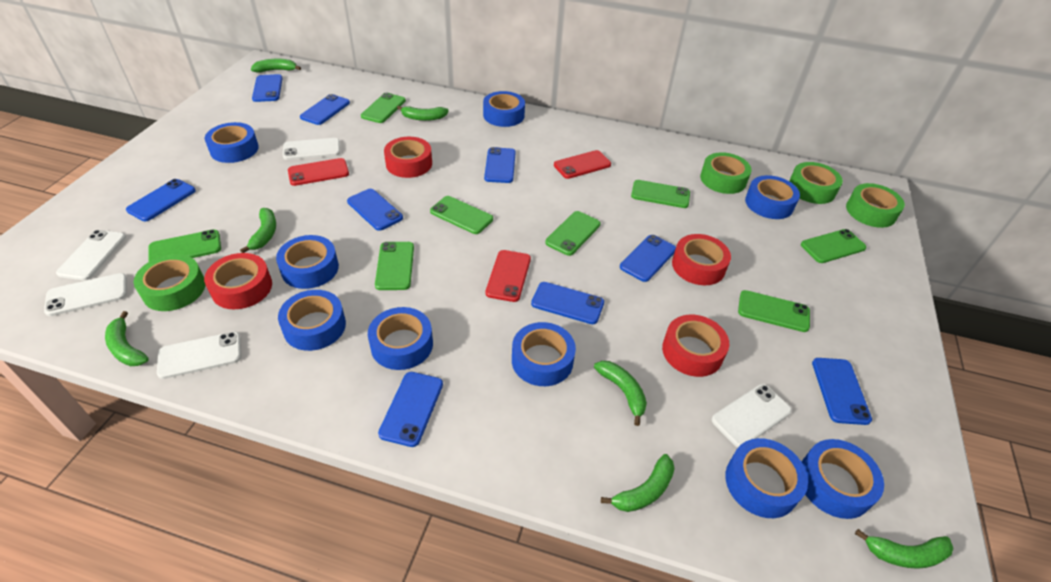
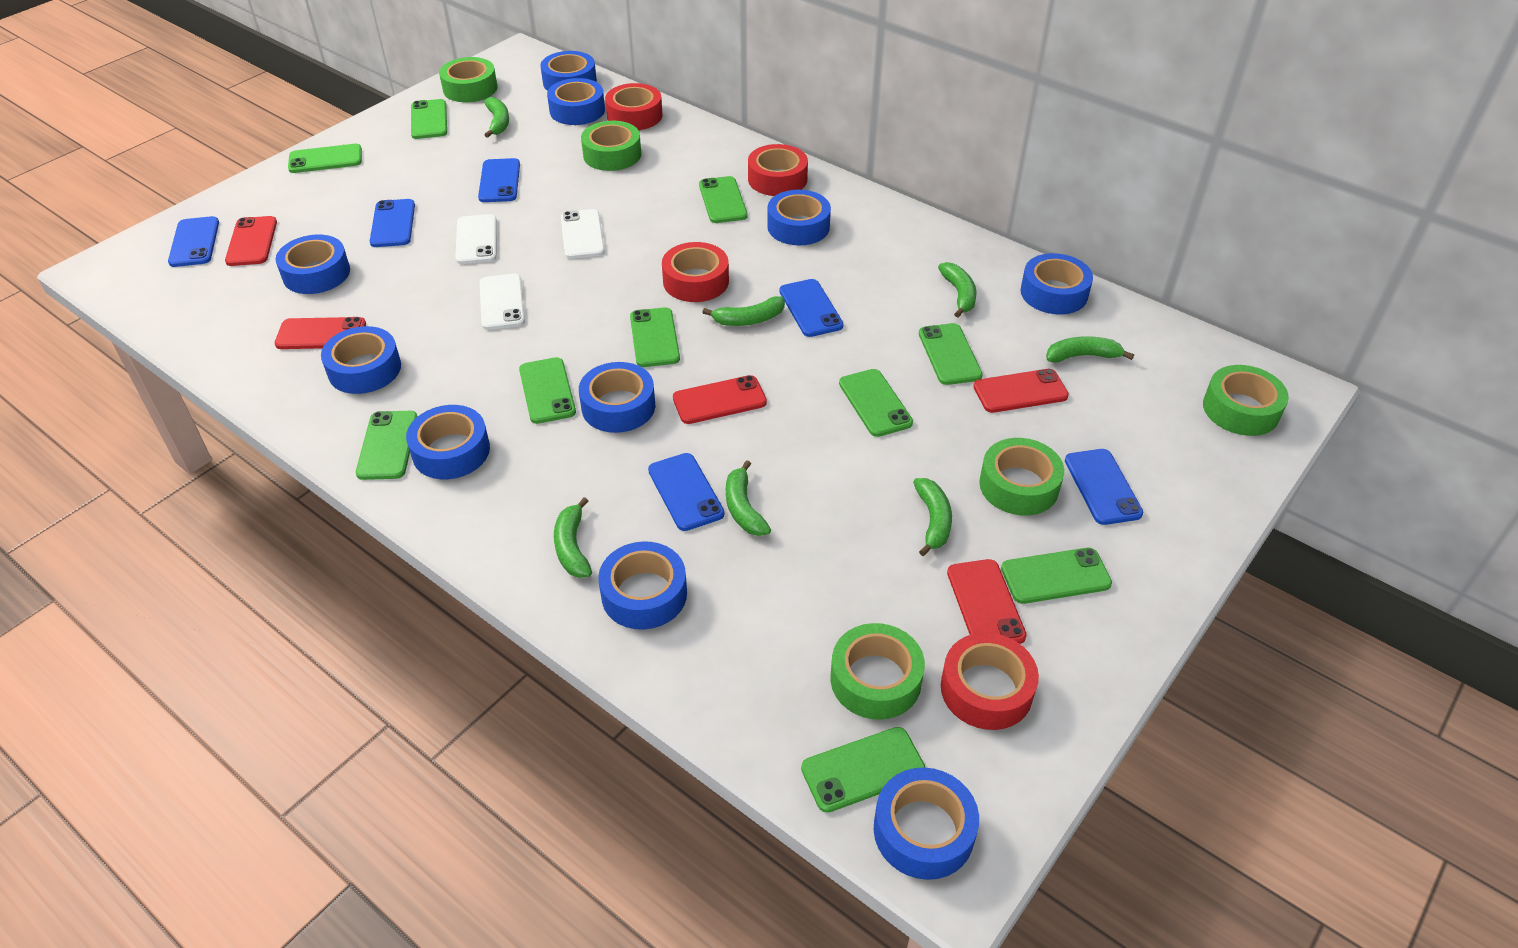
blue phone: [126,179,196,221] [252,74,283,102] [300,94,350,125] [347,189,403,231] [378,372,443,447] [484,147,516,183] [531,282,604,324] [620,235,676,282] [812,358,872,425] = 9 -> [168,216,219,267] [370,199,415,247] [478,158,520,202] [648,453,724,531] [779,279,844,337] [1065,449,1143,525] = 6
blue tape: [205,122,259,163] [276,235,339,289] [278,290,346,351] [368,307,433,370] [483,91,525,127] [512,322,576,386] [725,438,808,518] [745,175,800,219] [802,439,884,519] = 9 -> [275,235,350,294] [321,326,401,394] [406,405,490,479] [540,51,597,91] [547,78,605,125] [579,362,655,433] [598,541,687,630] [767,190,831,245] [874,767,979,880] [1020,253,1093,315] = 10
green phone: [148,230,221,262] [361,93,406,123] [375,242,414,290] [430,196,493,234] [545,211,601,256] [631,180,690,208] [738,290,810,332] [801,229,866,263] = 8 -> [288,144,362,173] [356,411,418,480] [411,99,447,139] [519,357,576,424] [630,307,680,367] [699,176,748,223] [801,727,926,813] [839,369,913,437] [919,323,983,385] [1001,548,1112,604] = 10
green tape: [134,254,205,311] [700,152,752,194] [789,162,843,204] [846,183,905,228] = 4 -> [439,57,498,102] [581,121,641,171] [831,623,925,720] [979,438,1064,515] [1203,365,1289,436] = 5
red phone: [288,158,349,186] [485,250,531,302] [554,150,611,179] = 3 -> [225,216,277,266] [275,317,366,349] [673,375,767,424] [947,559,1027,644] [973,369,1069,413] = 5
white phone: [44,273,127,316] [56,230,126,280] [157,332,241,379] [283,138,340,160] [712,384,792,447] = 5 -> [455,214,497,264] [480,274,525,330] [561,209,605,259] = 3

